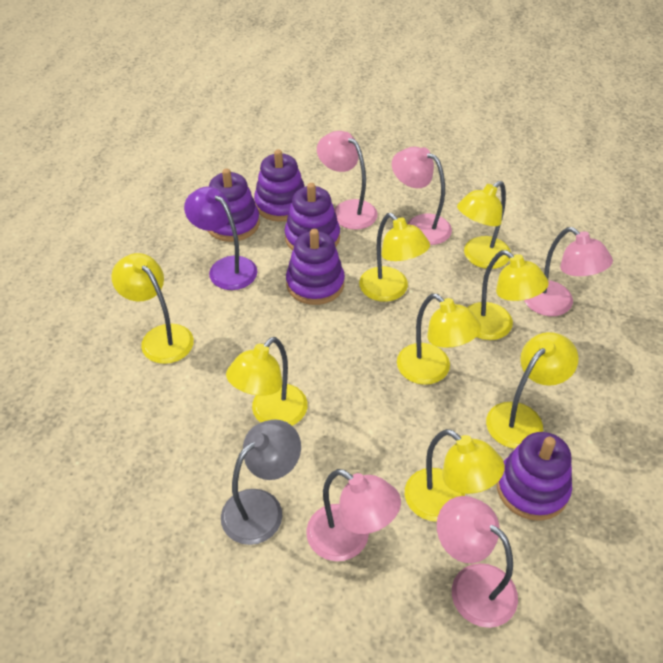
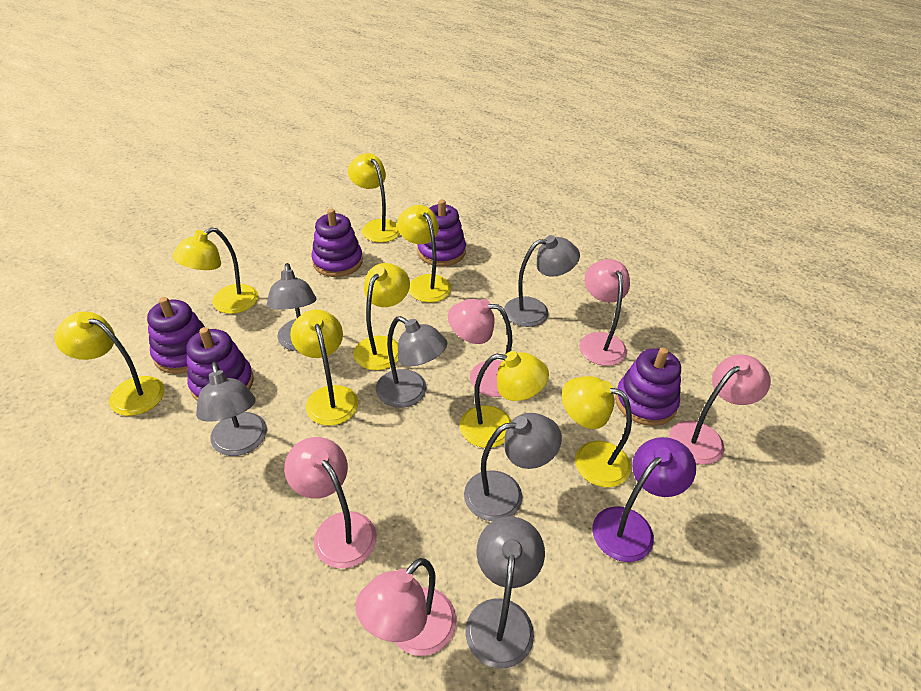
grey lamp: [221,419,301,545] = 1 -> [196,362,267,456] [267,263,317,351] [376,316,447,408] [464,413,562,521] [466,516,545,669] [504,235,580,327] = 6

